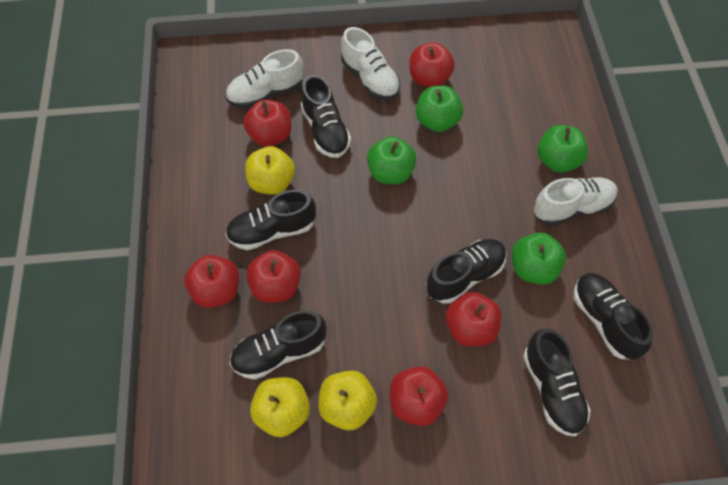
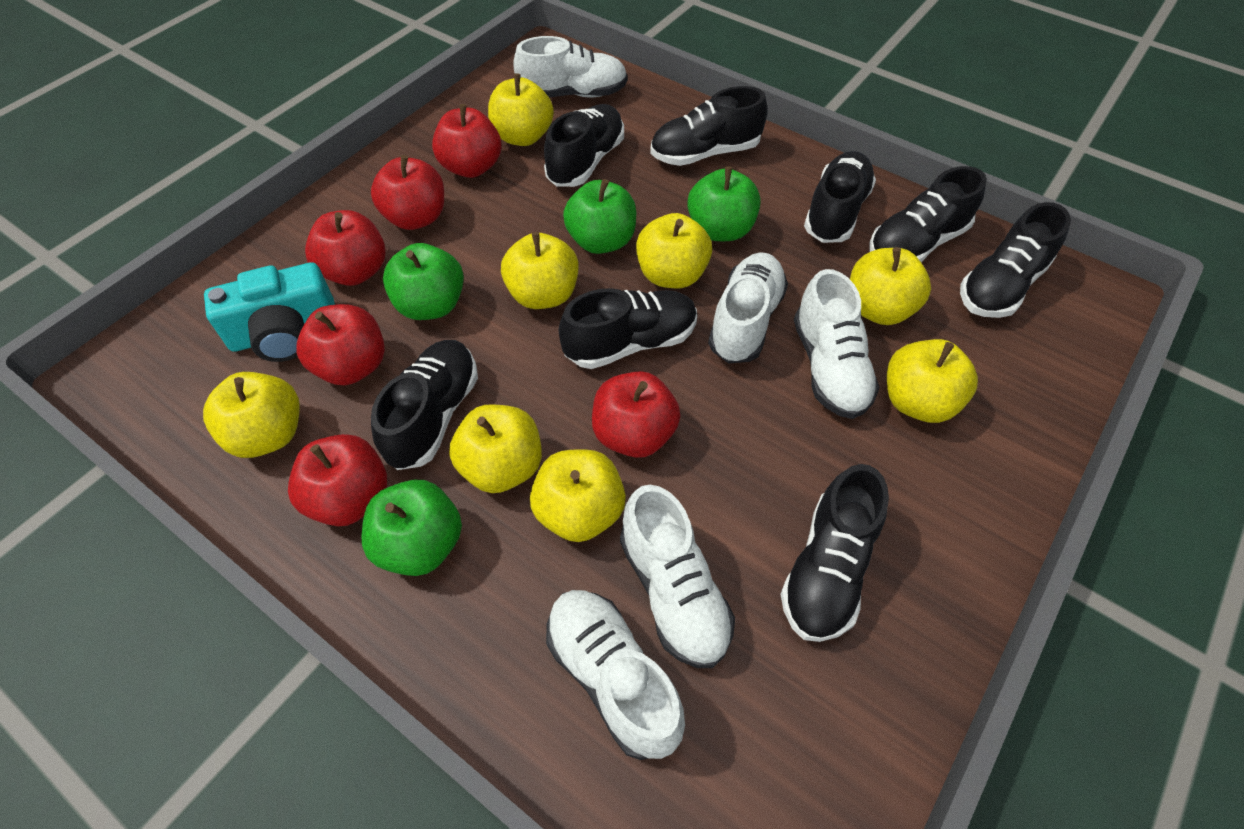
black shoe: [225,190,316,250] [229,310,327,380] [301,75,351,158] [426,239,507,304] [523,329,591,436] [573,273,653,360] = 6 -> [371,340,478,470] [544,104,624,187] [559,288,697,369] [650,86,768,166] [781,464,889,642] [804,151,876,243] [869,166,987,262] [960,202,1071,318] = 8
turquoise camera: none = 0 -> [204,262,335,362] = 1
white shoe: [225,49,304,109] [341,27,400,100] [534,177,618,226] = 3 -> [513,36,628,98] [546,590,685,760] [620,485,735,668] [708,252,788,364] [794,269,880,419] = 5
yellow apple: [245,146,295,195] [250,377,310,437] [318,371,377,430] = 3 -> [203,372,300,458] [449,404,542,493] [488,74,554,146] [501,232,578,309] [530,449,626,542] [636,213,712,288] [850,247,931,325] [887,339,978,423] = 8

